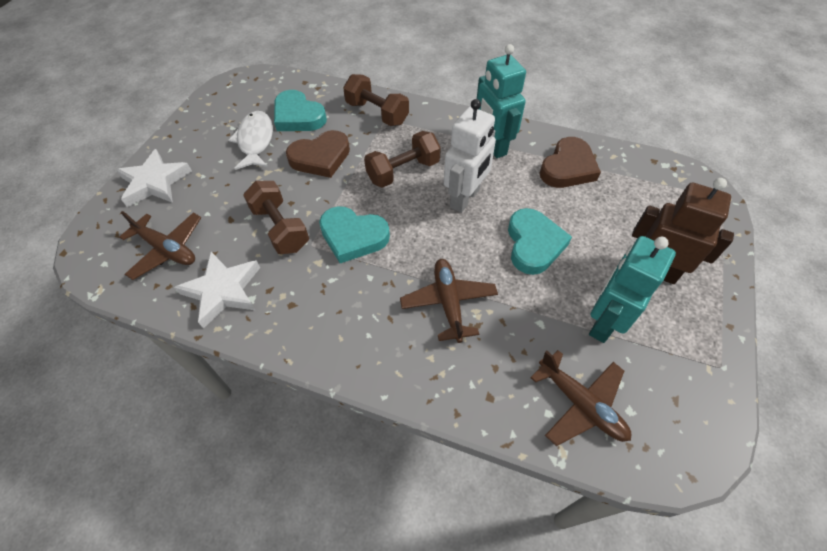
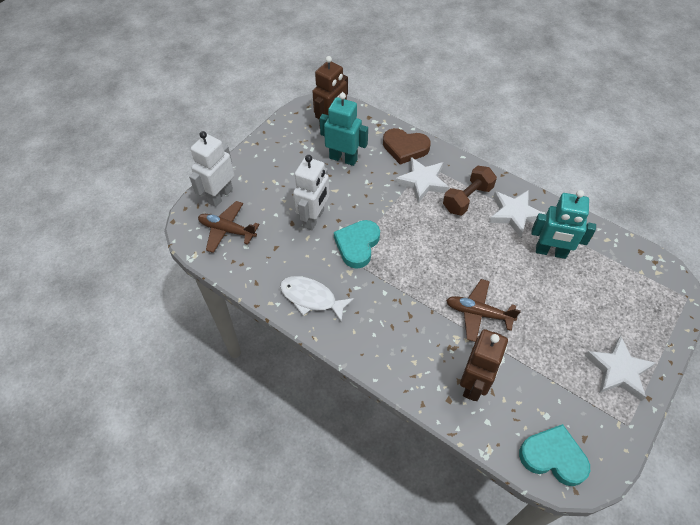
brown dumbbell: [243,181,309,254] [343,74,409,126] [364,131,441,188] = 3 -> [443,166,497,215] = 1
brown heart: [286,130,350,178] [540,137,601,188] = 2 -> [383,128,431,165] = 1
brown plane: [119,211,202,280] [400,259,498,343] [530,350,631,446] = 3 -> [198,201,259,253] [446,279,521,342] = 2
brown robot: [632,178,734,284] = 1 -> [312,56,348,124] [460,329,508,401] = 2
turquoise heart: [274,90,327,131] [319,206,390,263] [508,208,572,275] = 3 -> [334,220,380,268] [519,424,590,486] = 2
white robot: [444,99,496,213] = 1 -> [189,131,235,207] [293,155,329,230] = 2
white star: [116,149,192,207] [174,252,260,329] = 2 -> [395,157,449,203] [489,190,545,238] [585,336,656,401] = 3

